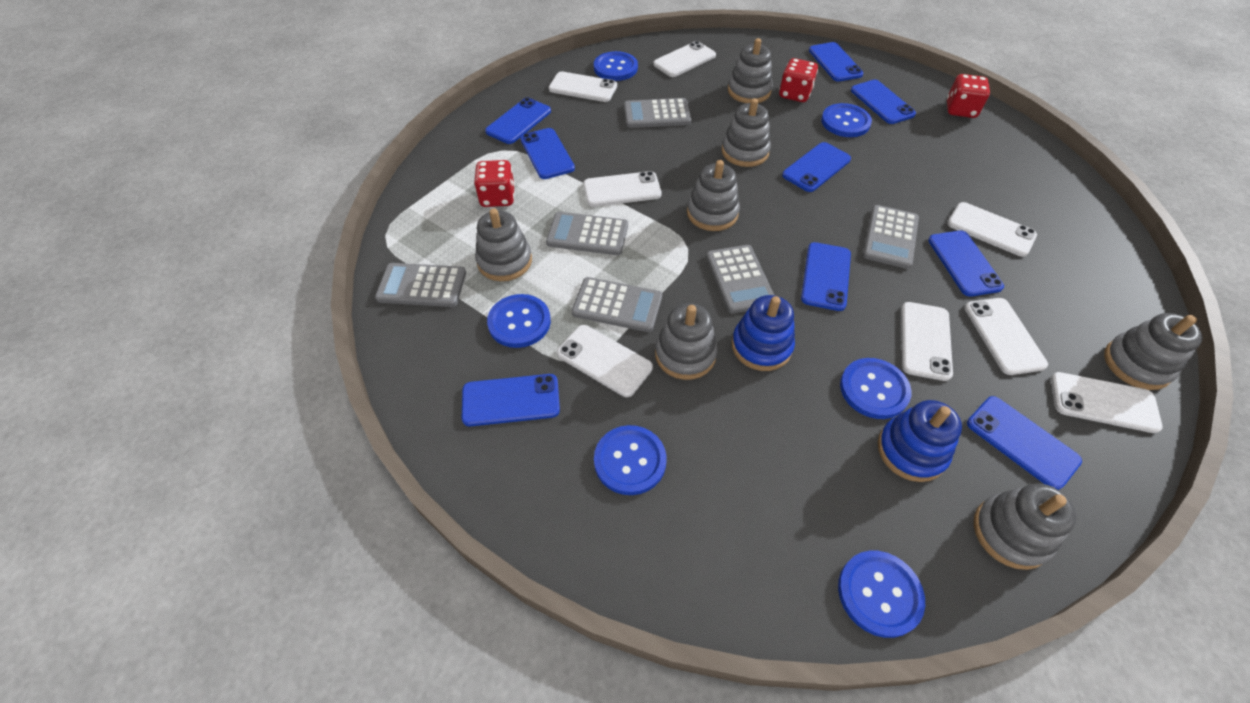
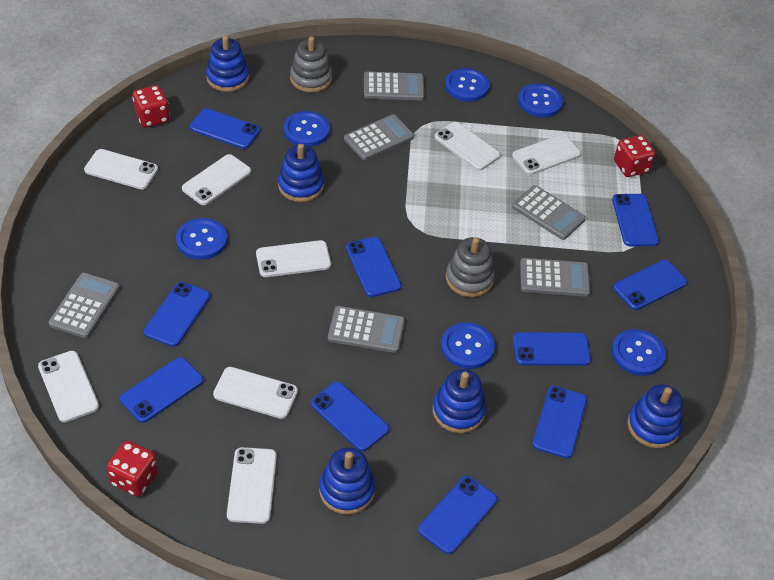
blue phone: [462,374,560,426] [485,98,551,144] [520,128,575,179] [782,142,851,192] [801,242,851,311] [809,42,863,82] [851,80,916,124] [928,231,1004,297] [967,396,1082,490] = 9 -> [120,357,203,423] [144,282,210,347] [190,108,260,149] [311,382,389,451] [346,237,401,297] [418,476,497,554] [513,332,591,366] [532,386,587,458] [612,194,659,246] [613,260,687,310] = 10
blue stacking toy: [732,295,795,371] [878,400,962,482] = 2 -> [206,36,249,92] [278,144,324,202] [319,447,375,515] [433,369,486,433] [627,384,683,448] = 5
grey stacking toy: [475,208,532,281] [655,303,717,380] [687,160,740,231] [722,98,771,167] [728,38,773,103] [974,484,1076,570] [1104,313,1203,390] = 7 -> [290,37,332,93] [446,237,495,297] = 2

